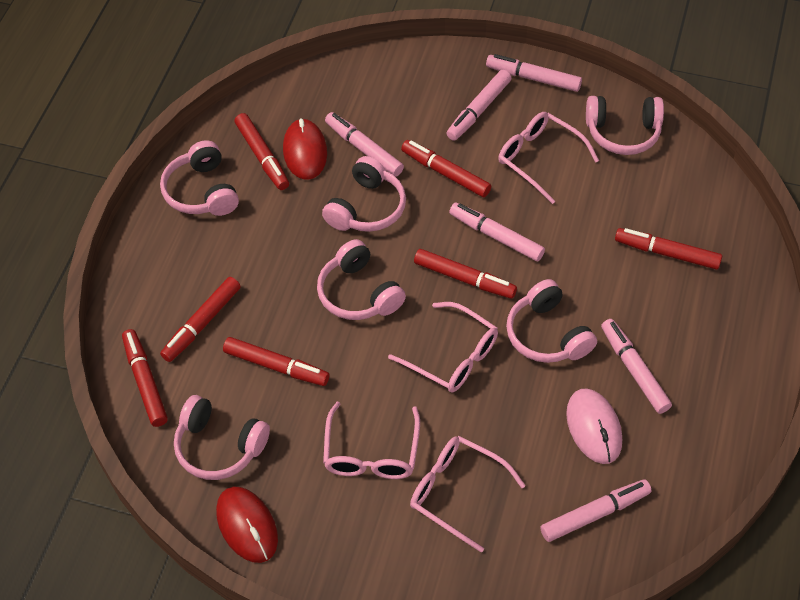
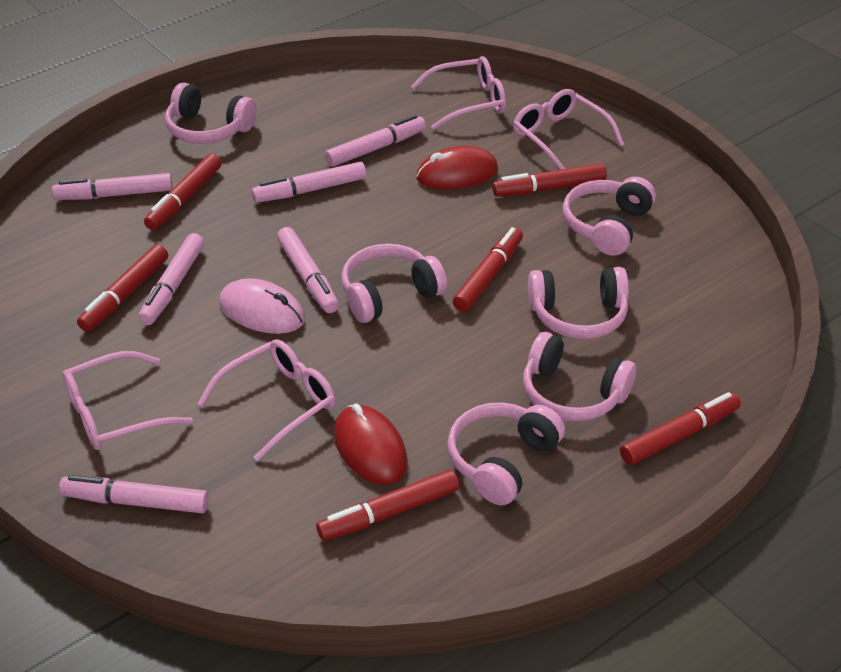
red marker: [122,329,168,427] [160,277,241,362] [223,337,329,386] [234,113,289,190] [401,140,491,197] [414,249,517,299] [615,228,722,270] = 7 -> [77,244,168,331] [144,154,221,230] [316,469,459,541] [453,227,523,312] [492,163,607,197] [620,392,741,465] = 6

